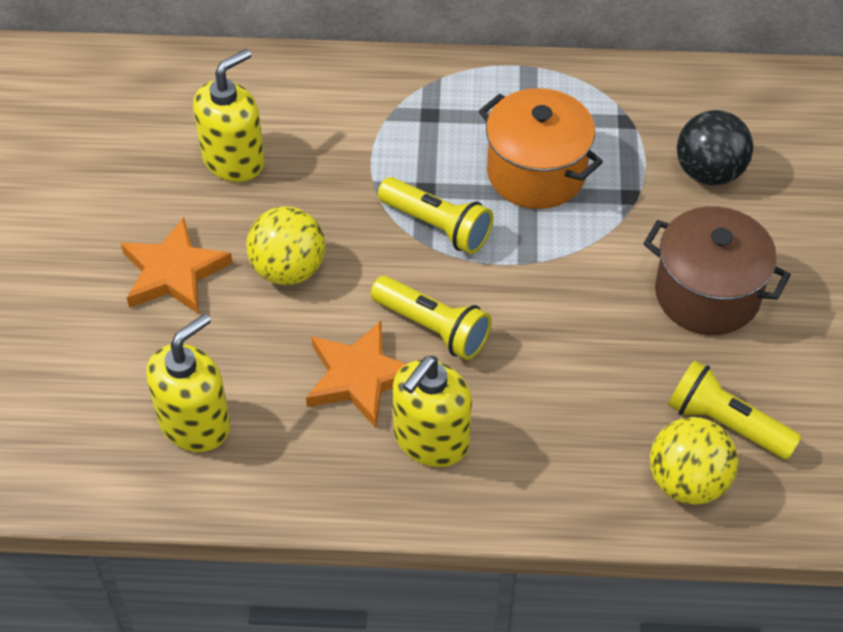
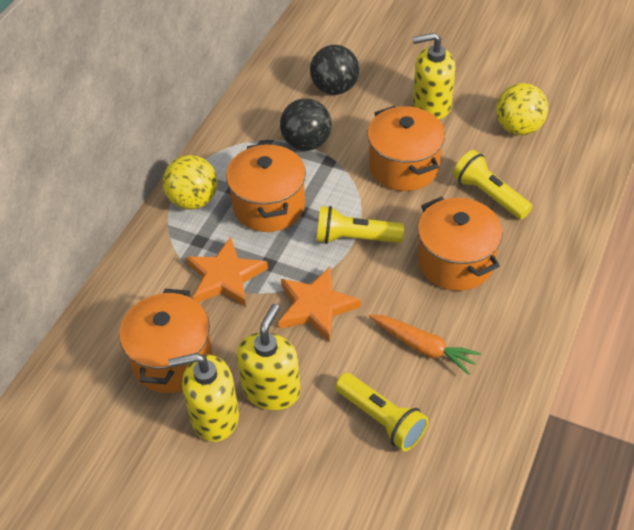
black ball: [677,110,753,186] = 1 -> [280,98,332,151] [310,45,359,95] = 2
brown pot: [643,206,791,335] = 1 -> none = 0
orange carrot: none = 0 -> [369,314,481,375] = 1
orange pot: [479,88,603,209] = 1 -> [119,289,213,393] [226,143,306,232] [367,106,445,191] [418,196,503,291] = 4

